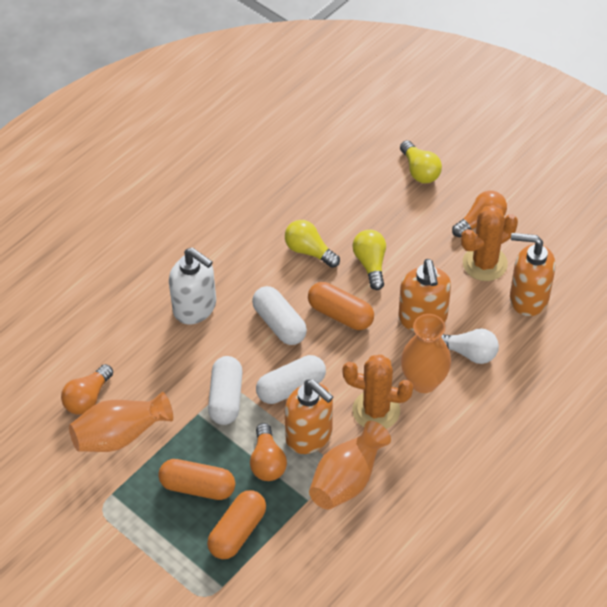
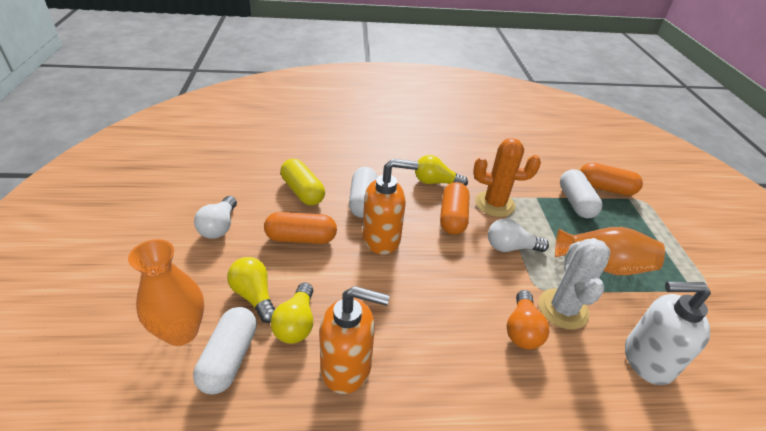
orange cactus: [342,354,413,429] [461,205,518,281] = 2 -> [473,138,541,217] = 1
orange light bulb: [61,364,113,415] [250,423,287,481] [452,191,507,238] = 3 -> [507,290,549,350] = 1
orange soap dispenser: [285,379,333,454] [399,259,451,331] [510,233,555,316] = 3 -> [319,286,390,394] [363,159,419,255] = 2
orange vase: [69,392,173,452] [309,421,391,510] [401,314,451,393] = 3 -> [128,239,204,346] [555,227,665,275] = 2
white cactus: none = 0 -> [539,238,611,330] = 1
white light bulb: [441,328,499,364] = 1 -> [194,196,237,239] [488,218,549,252] = 2
yellow capsule: none = 0 -> [281,159,325,206] = 1

